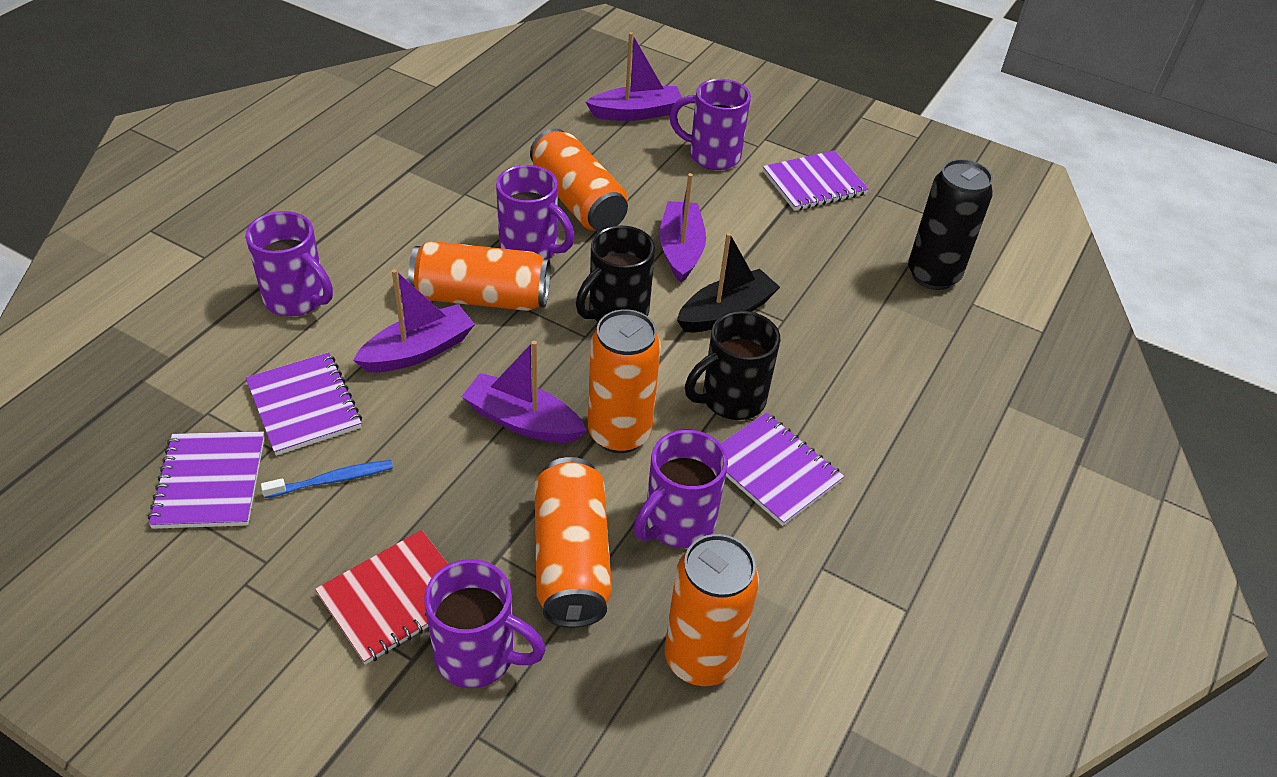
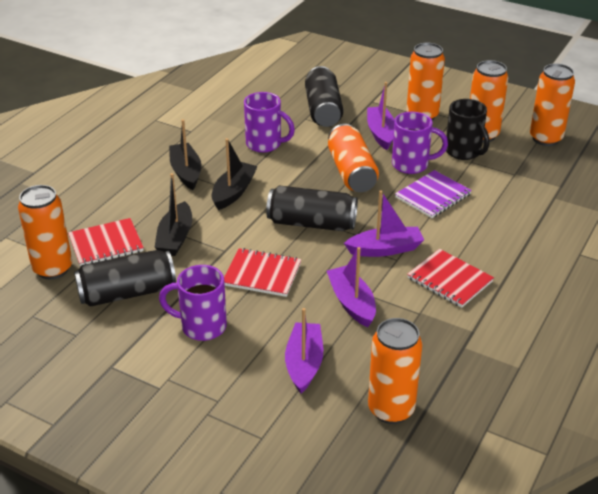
black boat: [677,233,780,332] = 1 -> [154,173,192,256] [169,119,201,190] [212,138,258,210] = 3
black can: [908,159,993,290] = 1 -> [74,250,176,307] [266,186,358,231] [305,66,343,127] = 3
black mug: [576,226,655,322] [685,311,781,420] = 2 -> [446,99,489,160] = 1
blue toothbrush: [261,460,393,498] = 1 -> none = 0
orange can: [408,241,551,311] [530,128,628,232] [534,457,612,628] [588,309,661,453] [664,534,759,686] = 5 -> [18,185,72,279] [328,124,379,192] [368,318,422,424] [406,43,445,121] [470,60,508,142] [530,64,575,146] = 6
purple mug: [245,211,333,316] [424,559,546,688] [496,165,574,258] [634,430,728,548] [669,79,751,170] = 5 -> [159,265,227,341] [244,92,295,153] [392,112,448,174] = 3
purple notebook: [148,431,265,529] [246,352,362,456] [720,412,844,526] [763,150,869,211] = 4 -> [395,170,472,218] = 1
red notebook: [315,530,448,665] = 1 -> [68,218,144,266] [224,248,301,297] [407,249,494,308] = 3

